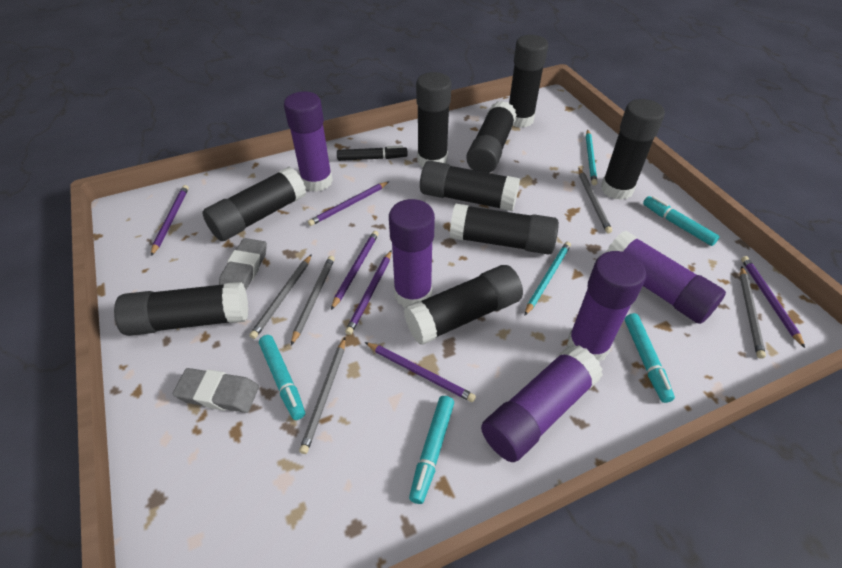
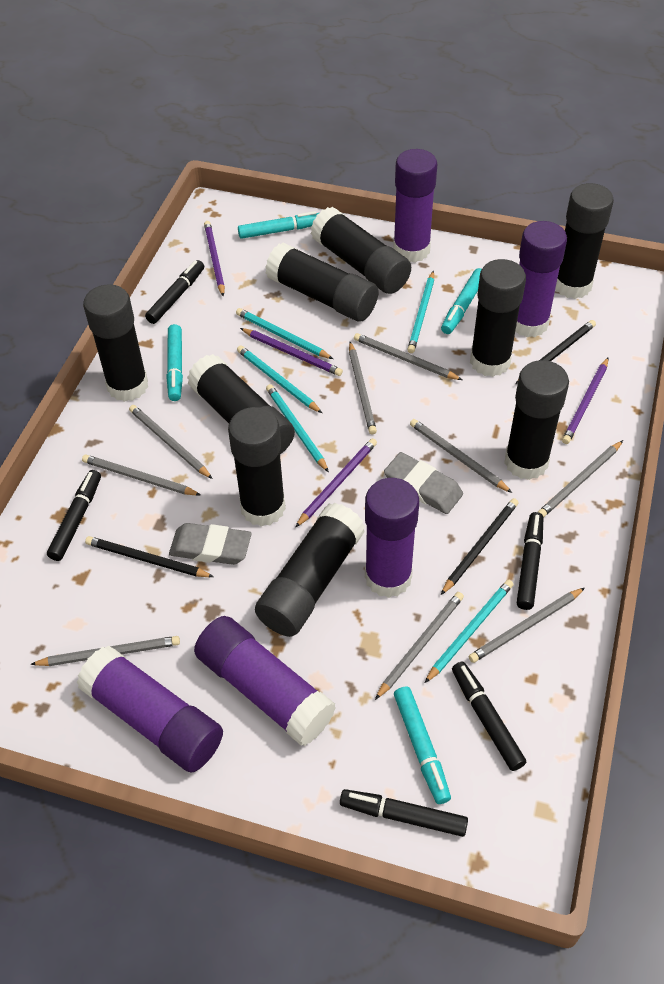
black marker: [337,146,408,161] = 1 -> [47,470,101,561] [145,260,204,324] [340,789,468,837] [452,661,526,771] [517,512,543,610] = 5
black pencil: none = 0 -> [85,536,214,577] [441,498,519,595] [515,320,596,384] = 3
grey pencil: [249,254,312,339] [291,256,335,345] [299,338,345,454] [578,168,612,233] [740,266,766,359] = 5 -> [30,636,180,666] [82,455,201,495] [129,405,213,479] [349,342,377,434] [354,333,462,380] [375,592,464,700] [410,419,512,493] [469,588,585,663] [538,440,623,518] = 9
purple pencil: [151,185,189,256] [308,182,389,226] [331,231,379,310] [345,250,392,335] [365,342,476,402] [741,256,805,348] = 6 -> [204,221,225,297] [240,328,343,376] [295,438,377,527] [562,358,608,444] = 4
turquoise pencil: [524,242,571,316] [586,130,597,185] = 2 -> [236,308,333,359] [237,345,322,413] [266,384,329,472] [407,271,434,353] [425,580,514,683] = 5

